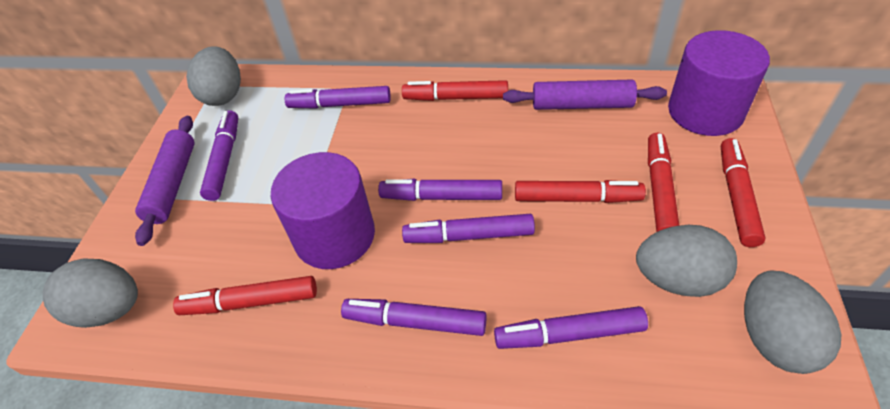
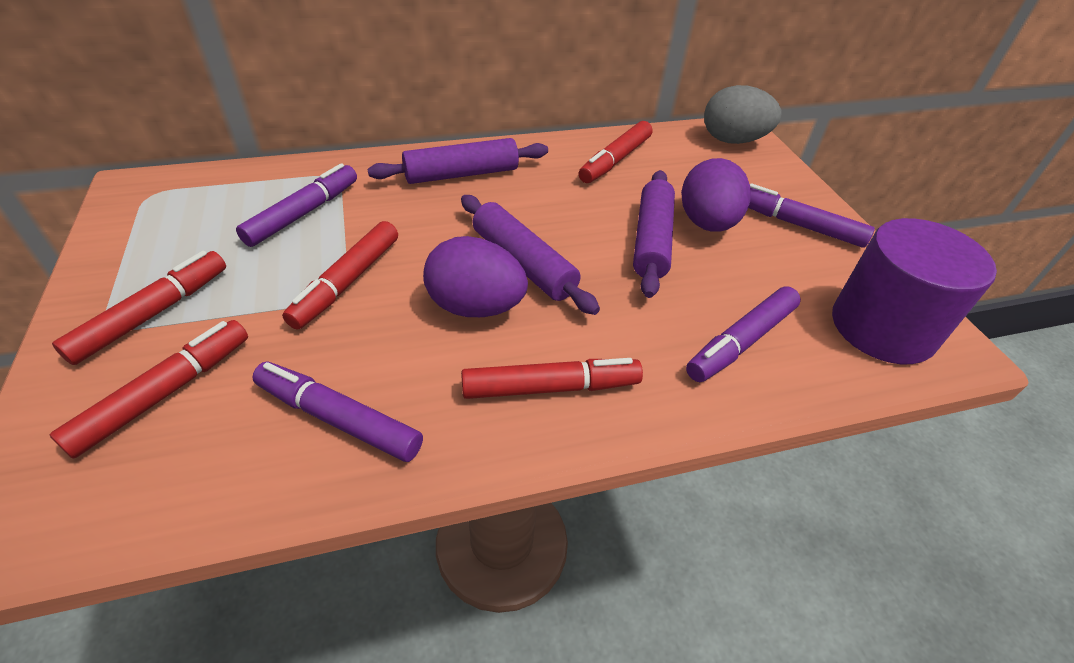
grey egg: [43,258,138,328] [186,46,241,106] [636,225,737,297] [744,271,842,374] = 4 -> [704,85,782,144] = 1
purple cylinder: [271,152,375,269] [668,30,770,136] = 2 -> [832,218,997,364] = 1
purple egg: none = 0 -> [423,236,528,317] [681,158,751,232] = 2
purple marker: [200,110,238,201] [285,86,391,109] [341,299,487,336] [378,179,502,201] [402,214,535,243] [494,306,648,349] = 6 -> [236,163,357,247] [252,362,423,462] [686,287,801,382] [748,183,875,248] = 4
purple rolling pin: [135,116,194,246] [503,80,667,110] = 2 -> [368,138,548,184] [461,195,600,315] [633,170,675,298] = 3

